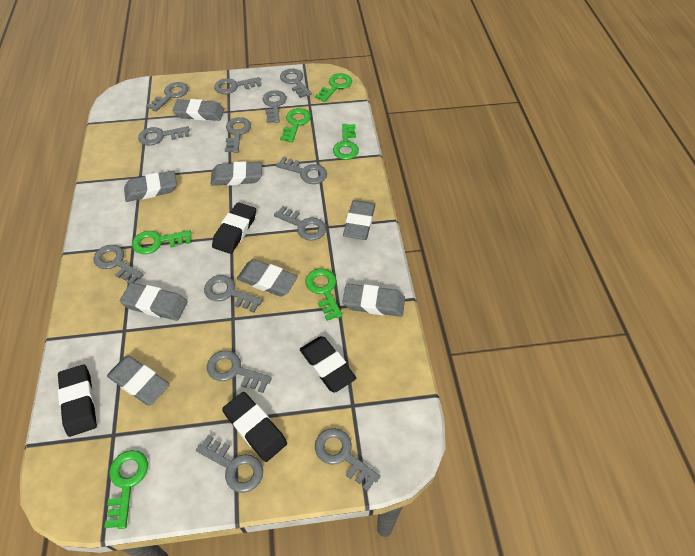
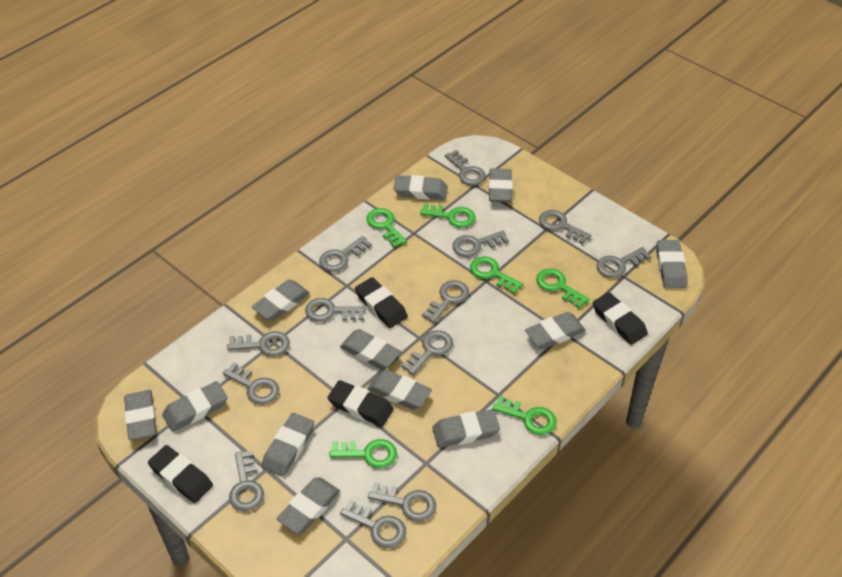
grey eraser: [107,356,170,405] [120,283,188,321] [124,171,177,202] [172,99,224,121] [211,161,262,186] [237,259,298,297] [342,284,405,317] [343,200,375,240] = 8 -> [124,390,157,440] [162,381,228,432] [252,280,310,321] [262,413,314,477] [277,477,340,534] [340,329,401,370] [367,369,432,410] [393,175,448,200] [432,409,500,448] [489,168,513,202] [525,312,586,349] [656,240,688,288] = 12

